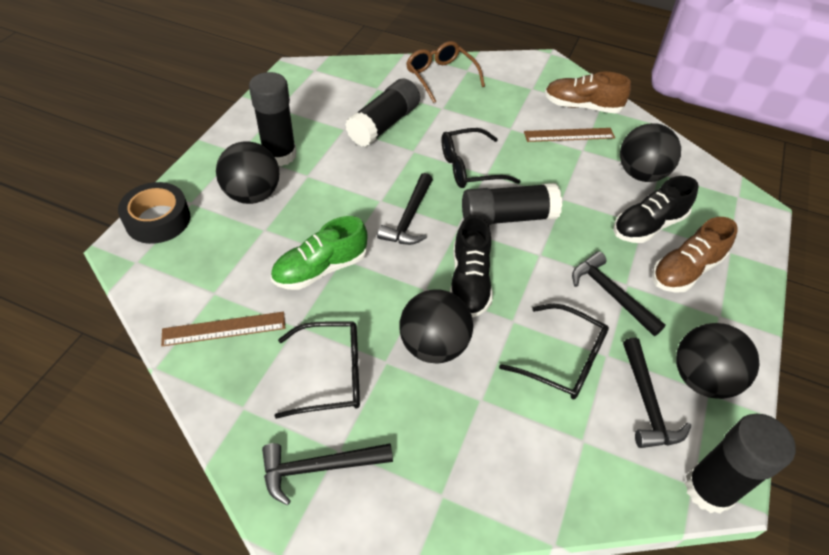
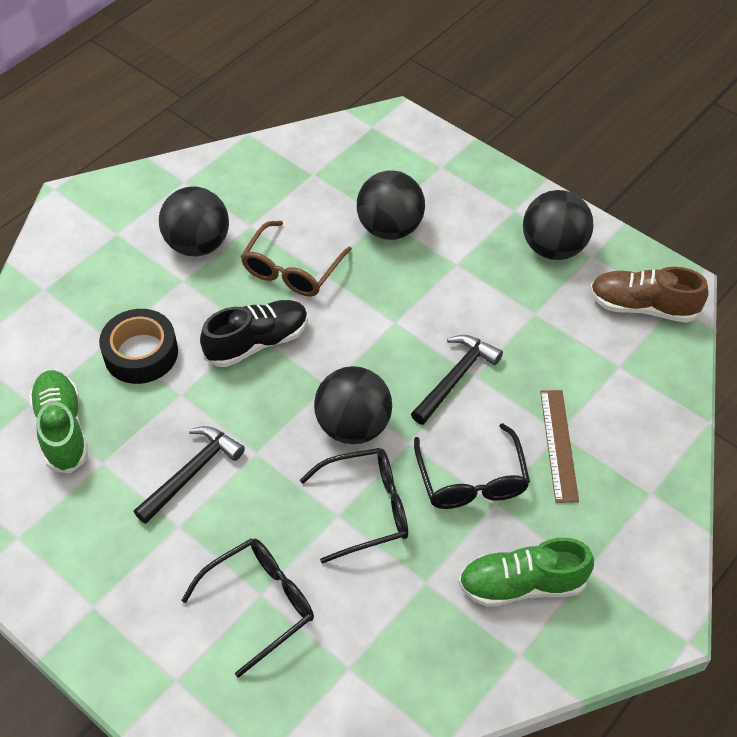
black glue stick: [249,72,297,166] [345,78,420,147] [462,183,562,225] [685,414,796,514] = 4 -> none = 0
black hammer: [262,443,393,505] [377,173,433,245] [572,251,665,336] [623,338,691,448] = 4 -> [134,426,245,524] [411,335,503,425] = 2
black shoe: [450,215,493,317] [613,176,699,243] = 2 -> [200,300,308,367] = 1
brown ruler: [161,312,286,346] [524,128,615,142] = 2 -> [540,390,579,503] = 1
brown shoe: [545,72,631,113] [652,217,738,293] = 2 -> [590,267,709,323] = 1
green shoe: [271,216,368,290] = 1 -> [29,370,88,473] [459,538,594,607] = 2

